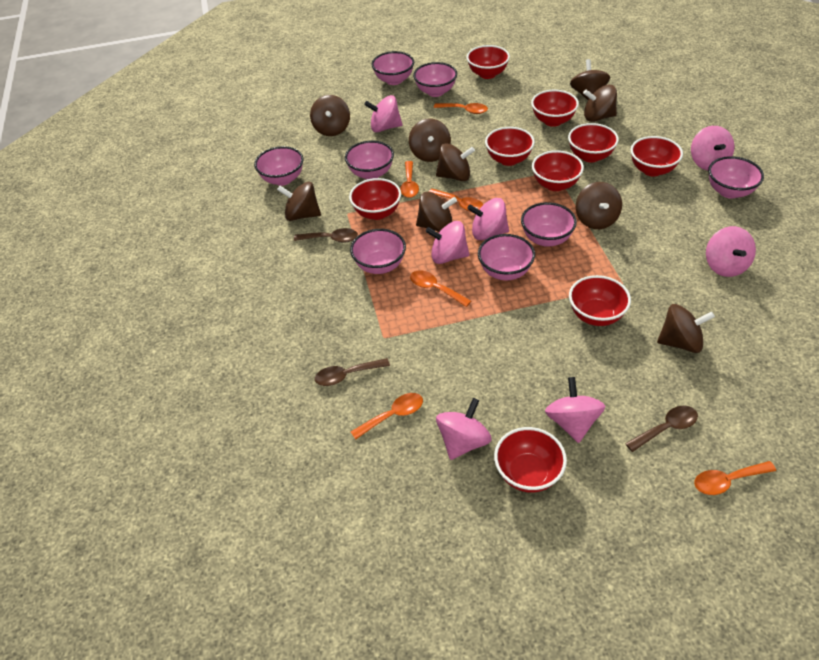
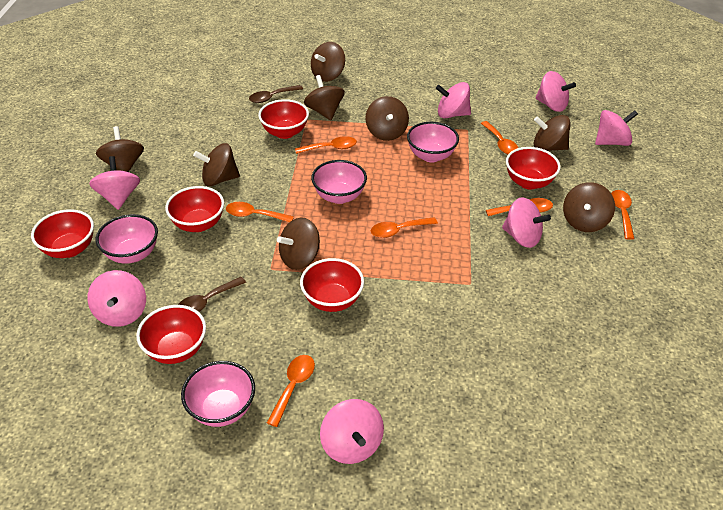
brown spinning top: [277,182,321,221] [310,95,350,136] [409,119,451,162] [416,192,457,232] [436,143,475,181] [570,59,610,100] [576,182,622,229] [583,85,617,122] [657,304,715,353] = 9 -> [96,126,144,172] [193,143,240,186] [277,218,320,270] [304,75,345,120] [311,42,345,82] [365,96,409,141] [534,115,571,151] [563,182,615,232] = 8
brown spoon: [294,228,358,243] [315,358,390,386] [625,406,698,452] = 3 -> [178,277,246,312] [249,85,303,103] = 2
orange spoon: [351,393,423,440] [400,161,419,198] [410,270,471,307] [428,189,483,212] [434,103,488,114] [694,461,776,495] = 6 -> [226,202,294,222] [267,355,315,427] [295,136,357,154] [371,217,438,238] [481,121,518,154] [486,198,553,216] [611,190,635,240] = 7
pink bowl: [254,146,304,186] [345,141,394,179] [350,229,406,274] [371,51,414,85] [413,62,457,97] [478,234,535,280] [521,202,577,247] [708,156,764,199] = 8 -> [96,214,158,264] [181,361,255,427] [311,160,367,204] [407,122,459,162] = 4
red bowl: [349,178,401,220] [467,45,510,79] [485,127,535,166] [494,427,567,493] [531,90,579,127] [532,150,584,191] [568,123,619,163] [569,275,631,326] [630,136,683,177] = 9 -> [31,209,94,258] [136,305,206,364] [165,186,224,232] [258,99,309,139] [300,258,364,312] [506,147,561,190] = 6

